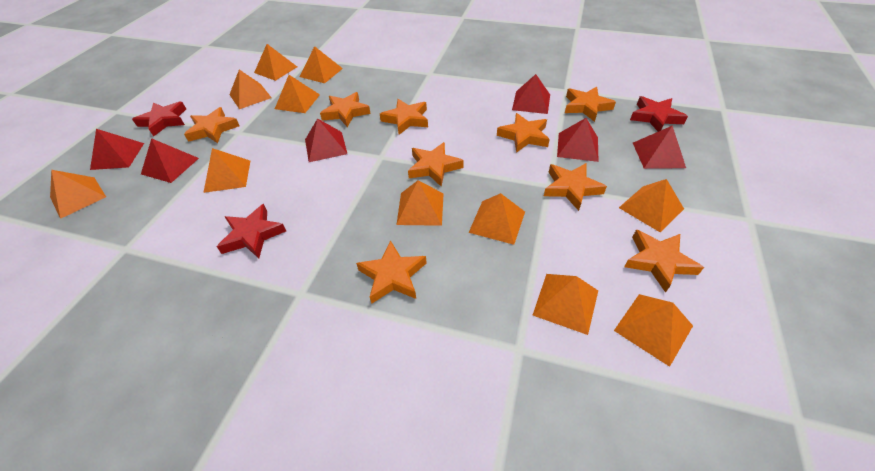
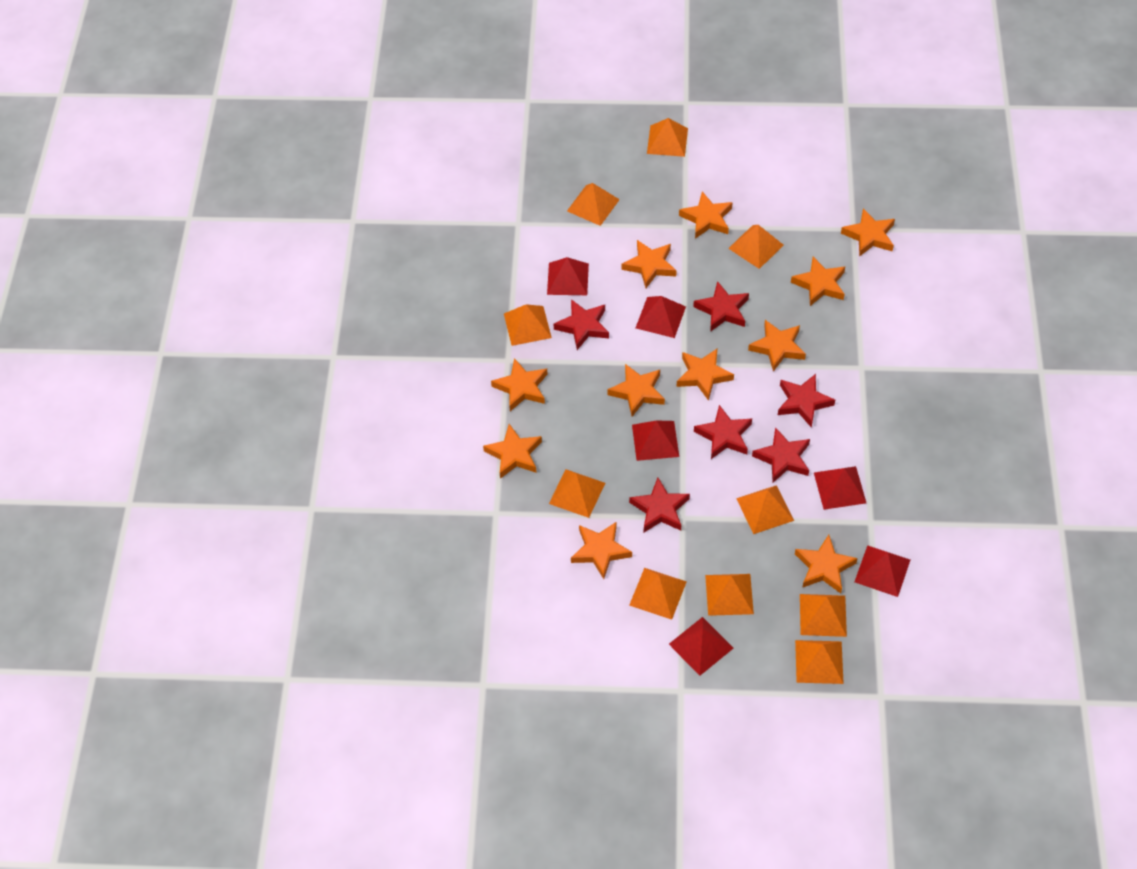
orange pyramid: [50,170,106,219] [203,148,250,193] [229,69,272,109] [254,44,297,81] [275,75,320,113] [300,46,343,83] [396,180,444,226] [469,193,525,245] [533,274,598,335] [614,294,693,367] [619,179,684,233] = 11 -> [504,304,552,346] [549,469,605,518] [567,183,620,226] [629,568,687,620] [647,118,688,157] [705,574,754,616] [728,225,784,269] [736,485,794,534] [795,640,844,684] [800,594,847,637] = 10
orange star: [184,107,239,143] [320,92,371,127] [356,240,427,304] [380,99,428,135] [408,142,464,186] [497,113,550,153] [544,163,607,211] [565,87,616,122] [624,230,704,293] = 9 -> [483,424,542,479] [491,358,548,411] [571,521,632,579] [607,364,665,416] [622,240,677,288] [677,349,734,401] [679,191,733,239] [748,320,806,372] [791,257,845,306] [795,535,858,593] [841,208,895,257] = 11
red star: [132,101,186,137] [217,204,286,259] [630,96,688,132] = 3 -> [554,299,609,350] [629,478,690,532] [693,281,749,332] [694,405,752,459] [752,427,810,483] [778,374,835,428] = 6

